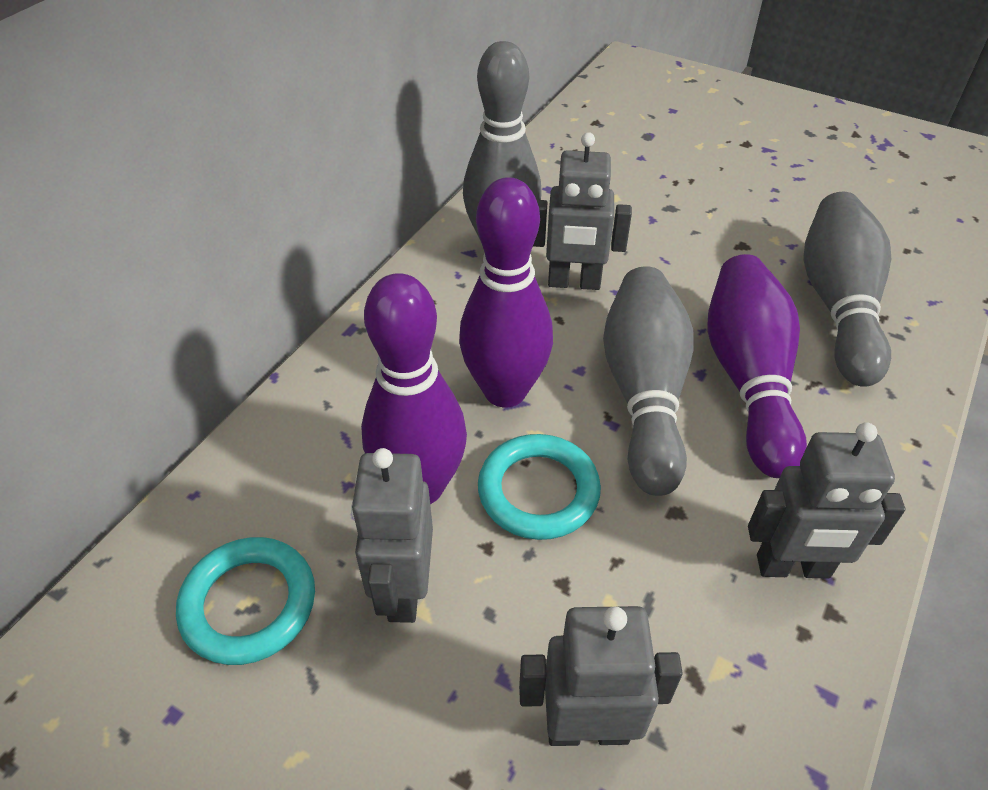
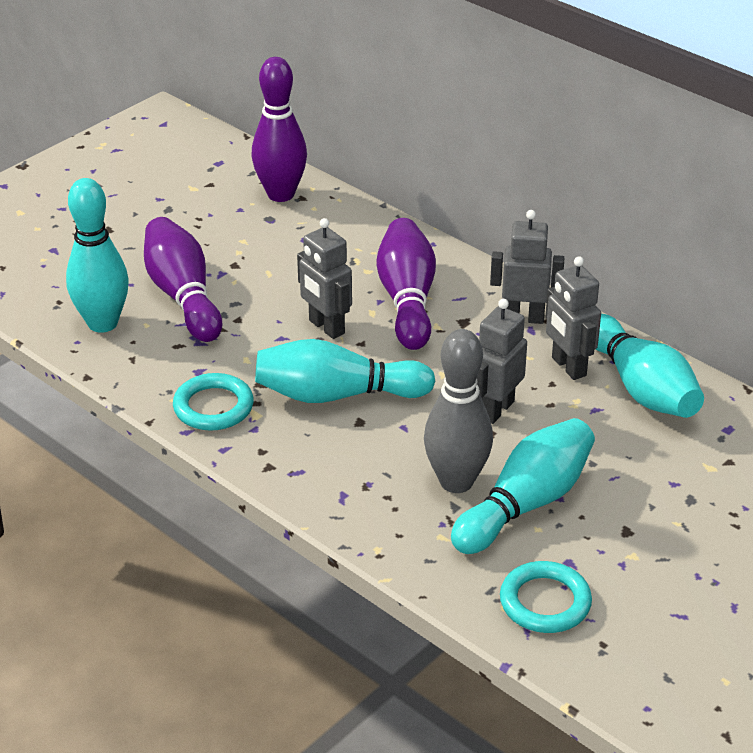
grey bowling pin: [463,41,542,241] [603,266,694,496] [803,192,891,387] = 3 -> [424,329,493,493] = 1
turquoise bowling pin: none = 0 -> [66,178,129,333] [255,339,435,403] [451,418,595,554] [596,314,704,418] = 4

